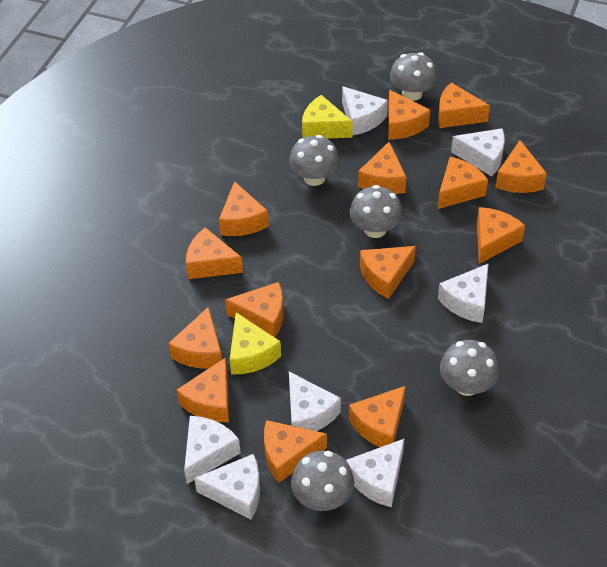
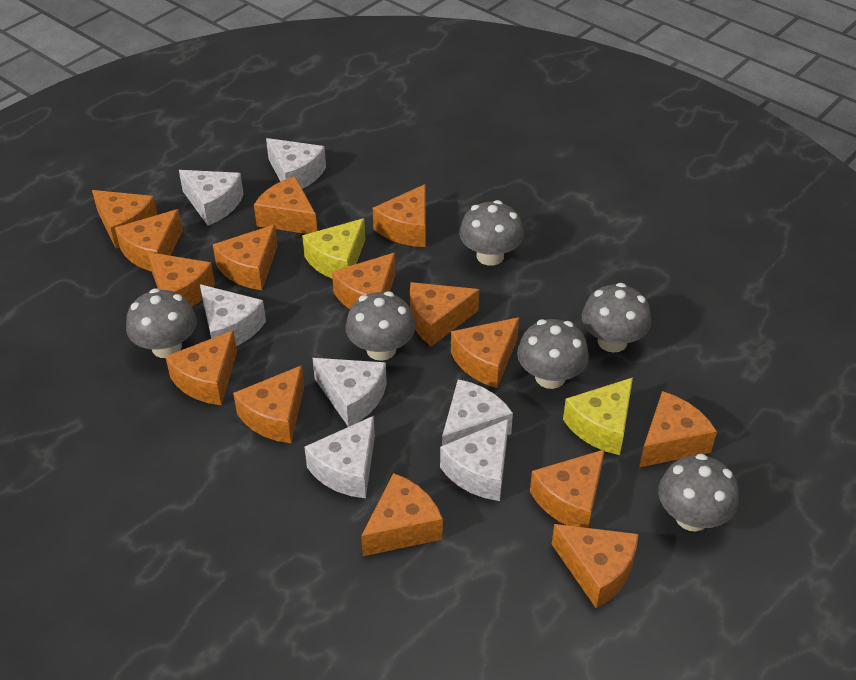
grey mushroom: [289,135,340,186] [291,450,354,511] [350,185,403,238] [390,52,437,101] [440,340,499,396] = 5 -> [126,289,196,358] [346,291,415,361] [459,200,524,266] [517,319,589,389] [582,283,651,353] [658,454,739,532] = 6
orange cheese: [168,306,222,369] [177,357,229,422] [186,227,243,279] [219,181,269,236] [225,282,284,337] [264,420,327,483] [349,386,406,447] [358,142,406,194] [360,246,416,299] [388,89,430,140] [437,157,488,209] [438,83,490,128] [477,207,525,264] [495,140,547,193] = 14 -> [92,190,158,249] [115,209,183,271] [147,252,215,307] [165,330,237,405] [213,225,278,290] [233,365,304,443] [254,177,317,234] [332,253,396,309] [361,473,443,556] [373,184,425,247] [410,282,479,346] [451,317,519,388] [530,449,605,528] [552,524,639,608] [639,391,717,468] = 15

